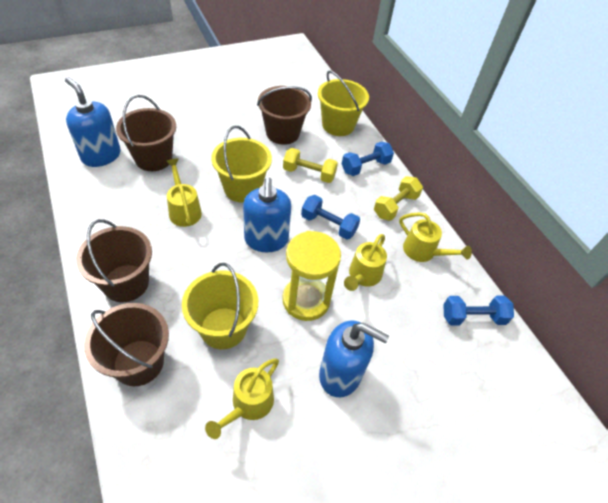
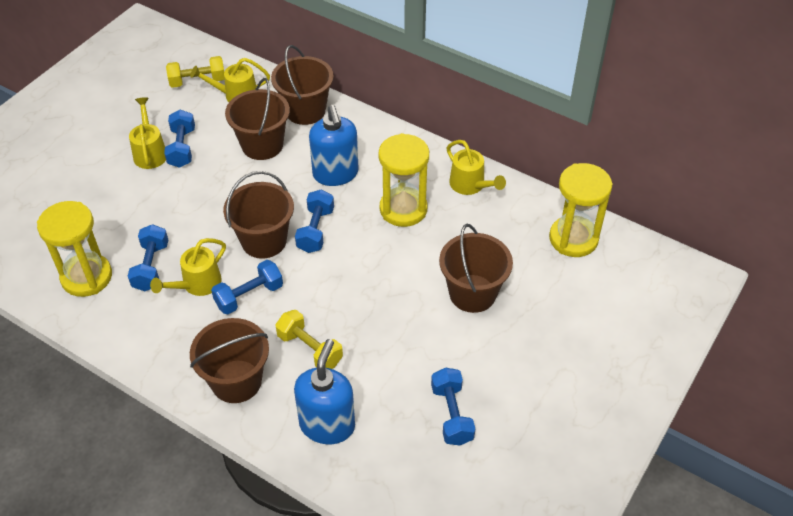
blue dumbbell: [301,195,360,240] [342,142,394,176] [443,296,514,326] = 3 -> [128,224,168,291] [164,110,195,168] [211,260,283,314] [295,189,334,253] [431,368,475,446] = 5
blue soap dispenser: [65,77,121,167] [243,177,291,252] [319,321,389,397] = 3 -> [294,339,355,444] [309,105,359,186] = 2
brown bucket: [76,219,152,302] [84,303,169,386] [116,95,176,171] [257,86,312,145] = 4 -> [190,318,269,403] [223,171,294,259] [225,78,290,160] [271,45,334,125] [439,224,513,313] = 5
yellow bucket: [182,263,258,349] [211,126,272,203] [318,70,369,136] = 3 -> none = 0
yellow hourglass: [282,231,341,321] = 1 -> [37,201,112,297] [379,133,429,227] [549,163,612,257] = 3

